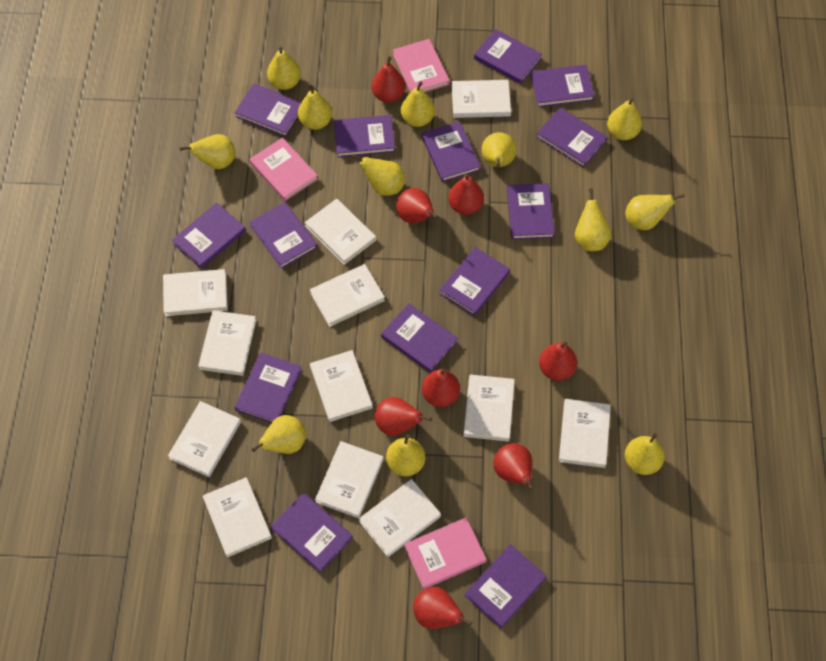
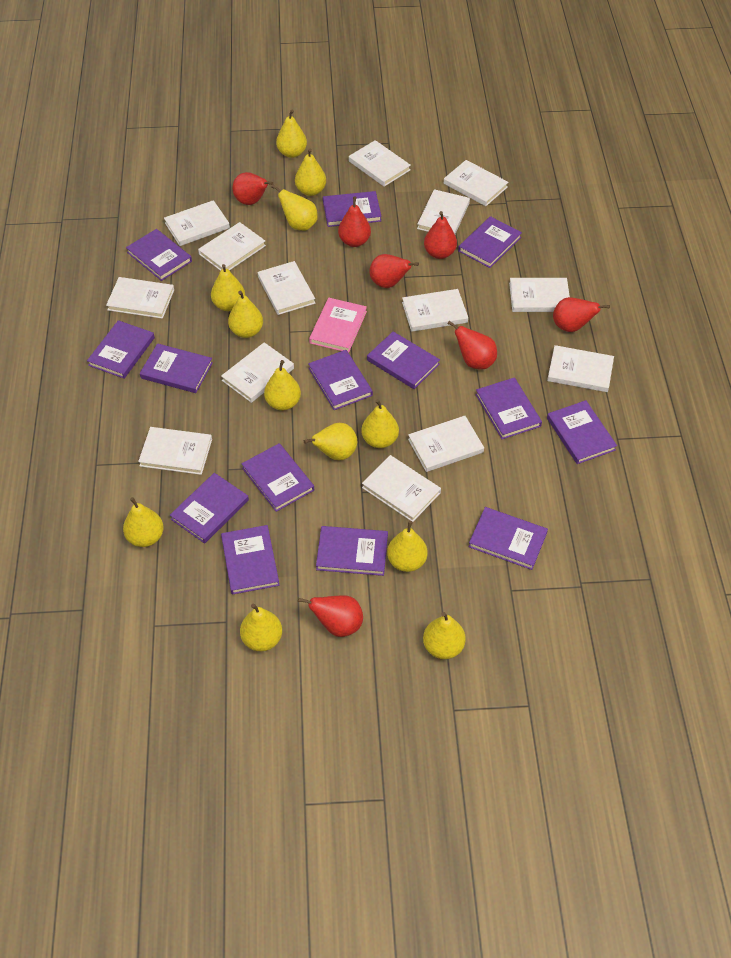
pink book: [250,138,318,201] [393,39,450,92] [404,517,487,589] = 3 -> [309,298,367,353] = 1
red pear: [372,56,405,103] [374,397,432,436] [396,188,438,224] [413,587,472,629] [422,368,460,407] [448,173,484,215] [494,443,534,490] [539,342,577,381] = 8 -> [232,172,273,205] [298,595,363,637] [338,197,371,247] [369,254,419,288] [424,211,457,259] [448,321,497,370] [553,297,610,332] = 7
white book: [163,269,228,316] [168,401,241,477] [198,310,256,376] [203,477,272,557] [305,199,376,265] [310,264,385,327] [310,350,373,422] [315,441,384,518] [359,479,441,557] [452,80,511,118] [463,374,515,442] [559,399,611,468] = 12 -> [106,277,174,319] [138,427,212,475] [164,200,230,246] [198,222,266,271] [221,342,294,403] [258,261,315,315] [349,140,411,187] [362,455,441,522] [402,289,468,332] [408,416,484,472] [417,189,470,234] [444,160,508,206] [509,278,570,312] [547,345,614,392] = 14

